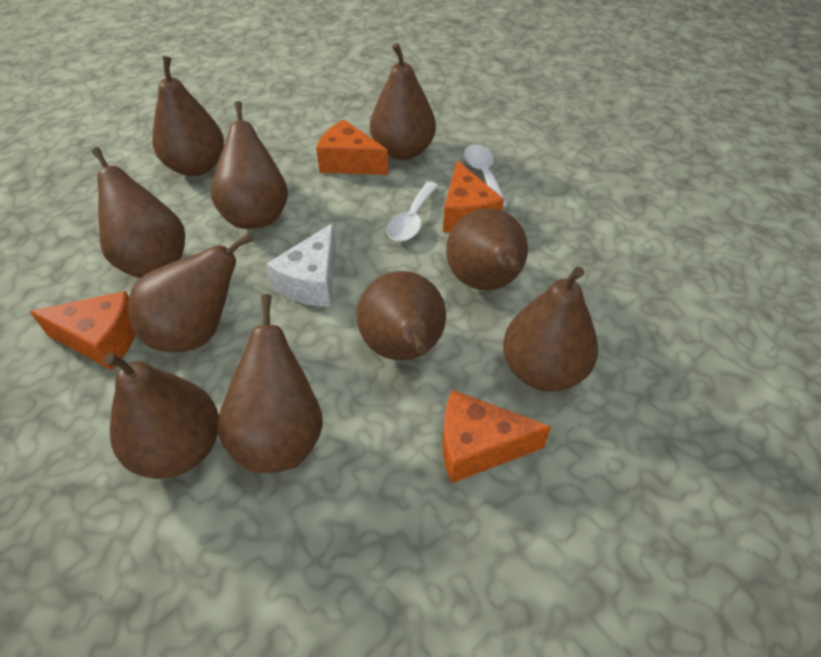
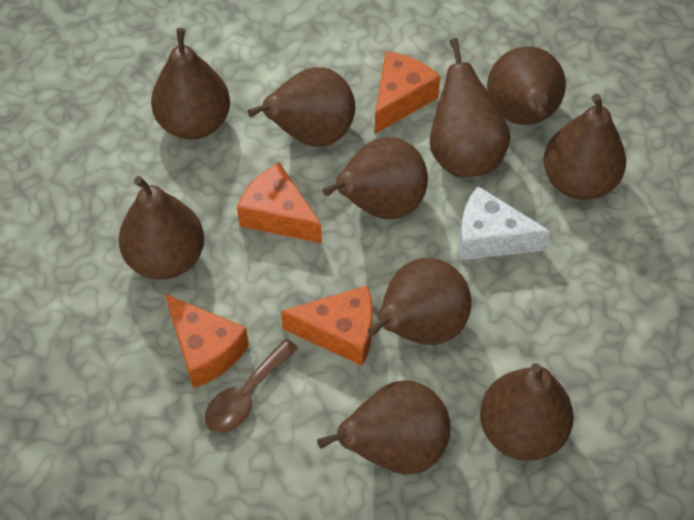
brown spoon: none = 0 -> [205,339,298,433] = 1
white spoon: [387,181,439,242] [463,145,508,208] = 2 -> none = 0

